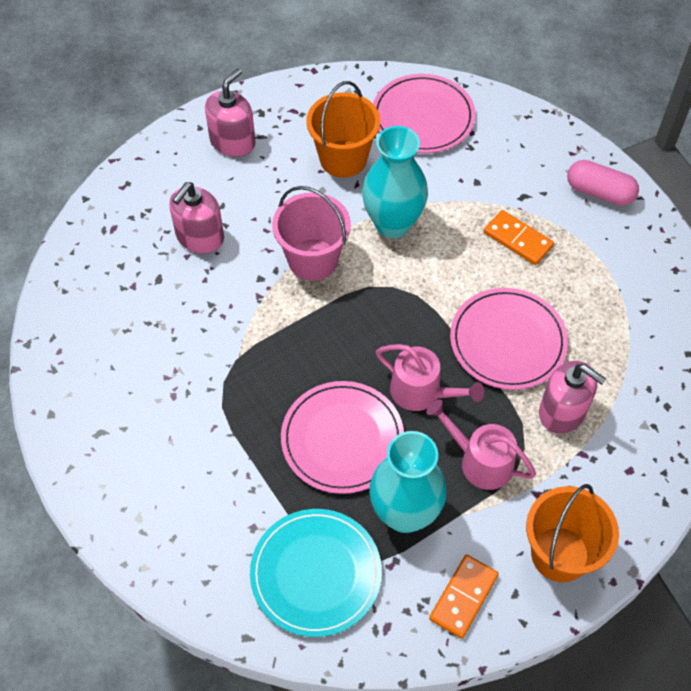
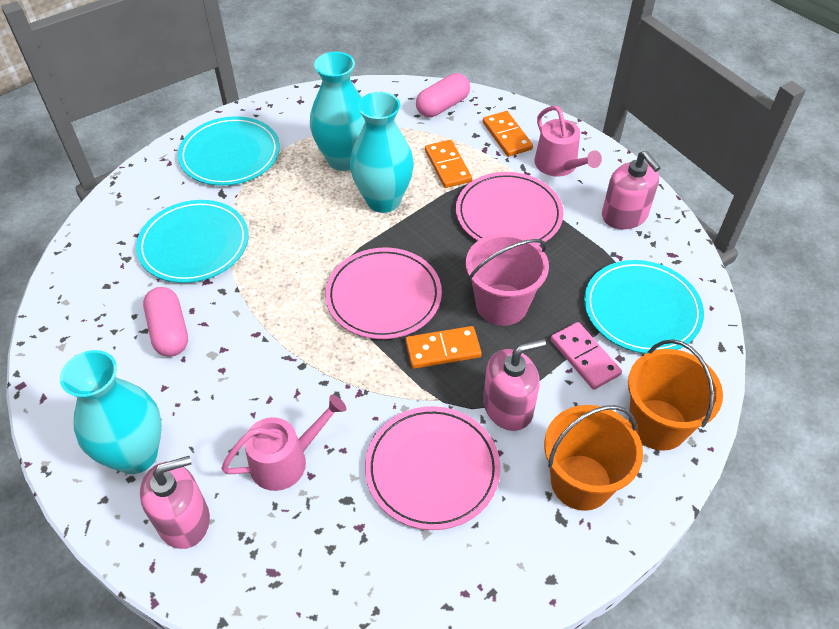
orange domino: [429,555,499,639] [484,210,554,265] = 2 -> [405,326,482,369] [425,140,472,188] [483,111,533,157] = 3
pink capsule: [567,160,639,206] = 1 -> [143,287,188,357] [416,73,470,117] = 2
pink domino: none = 0 -> [551,322,622,390] = 1
turquoise plate: [250,509,382,637] = 1 -> [136,200,249,283] [178,116,280,186] [584,260,704,354] = 3
turquoise vase: [362,126,428,238] [369,431,447,533] = 2 -> [60,350,162,474] [310,52,365,171] [350,92,414,213] = 3

